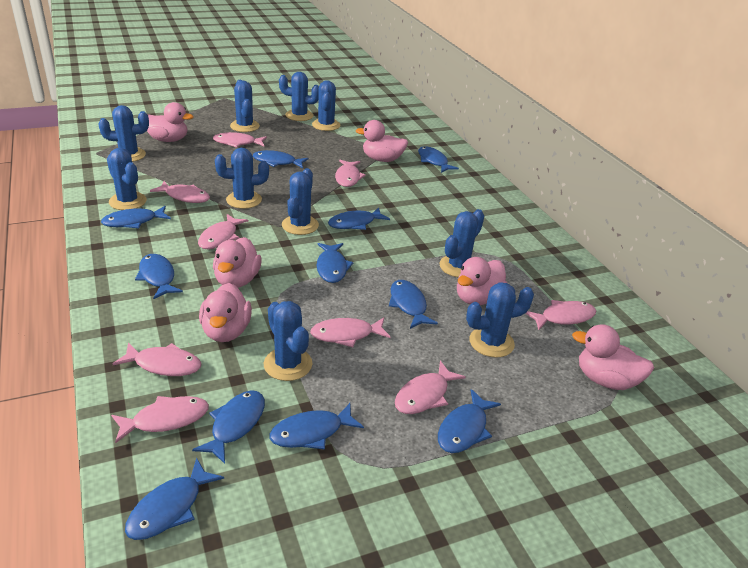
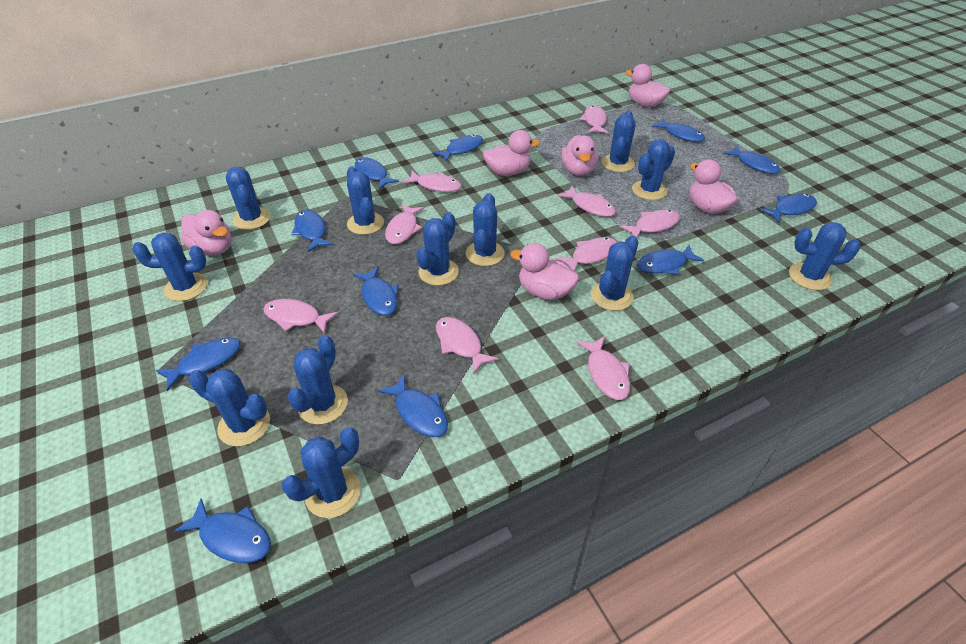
blue cactus: [98,105,149,162] [107,148,147,210] [215,148,269,209] [230,80,260,132] [264,301,312,381] [279,72,319,121] [282,168,319,235] [312,80,340,131] [439,209,484,277] [466,282,534,358] = 10 -> [132,233,207,301] [189,369,270,446] [226,167,271,230] [282,427,361,518] [288,335,348,425] [347,166,384,235] [416,212,459,286] [466,193,505,266] [591,235,639,311] [602,110,636,172] [632,139,675,200] [789,222,861,290] = 12

